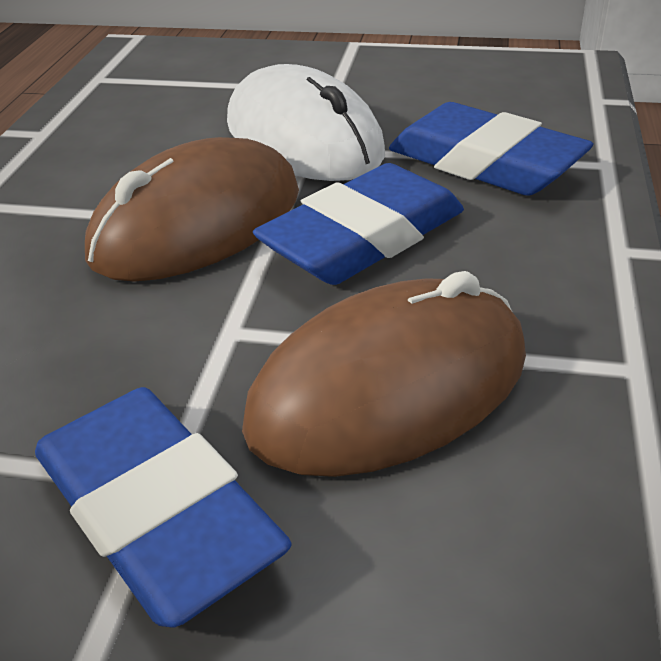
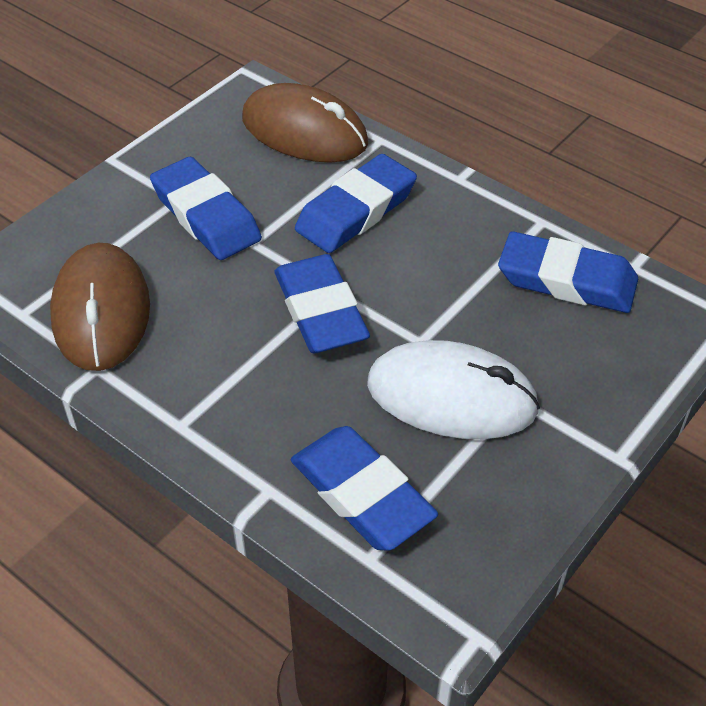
blue eraser: [35,387,291,627] [253,163,464,285] [389,102,593,196] = 3 -> [150,157,262,260] [275,254,370,353] [291,426,438,551] [295,154,417,253] [498,231,638,313] = 5

